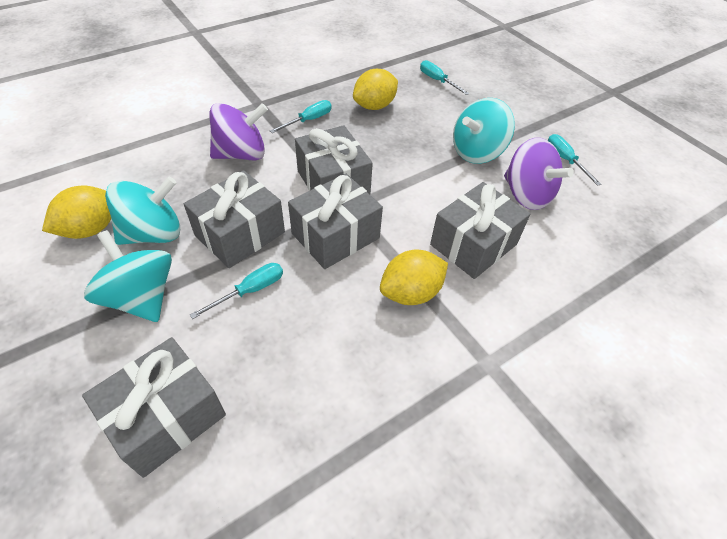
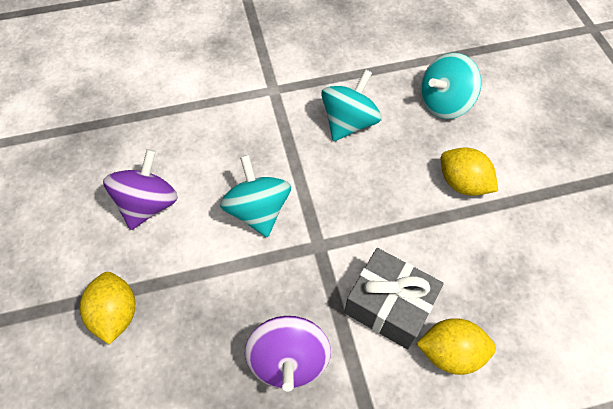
grey gift: [82,337,226,478] [184,170,285,268] [288,174,383,269] [295,125,373,194] [430,182,530,279] = 5 -> [344,248,444,349] = 1
turquoise screwdriver: [190,263,283,319] [270,100,332,133] [420,60,470,95] [548,134,601,186] = 4 -> none = 0

